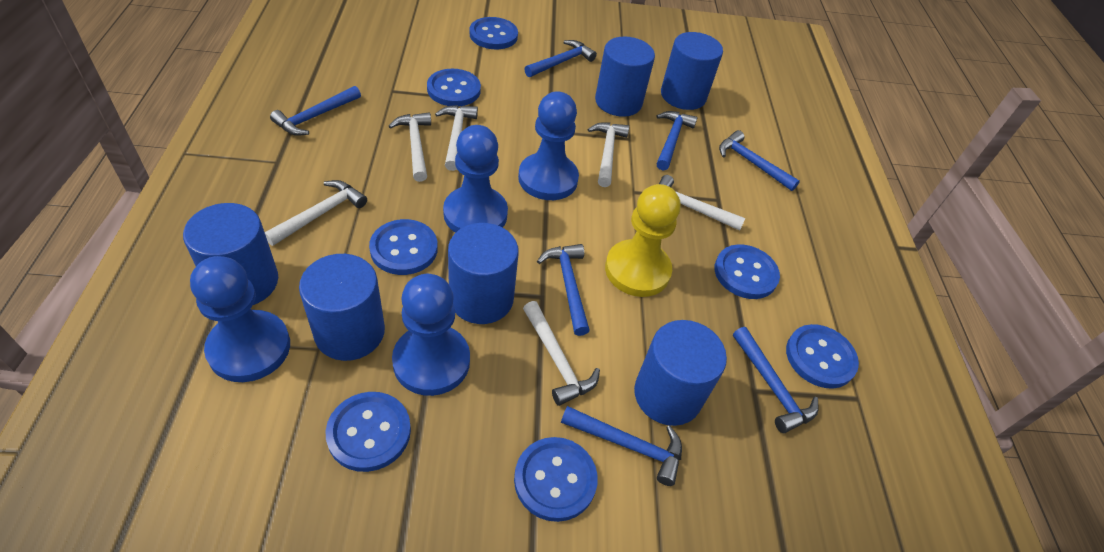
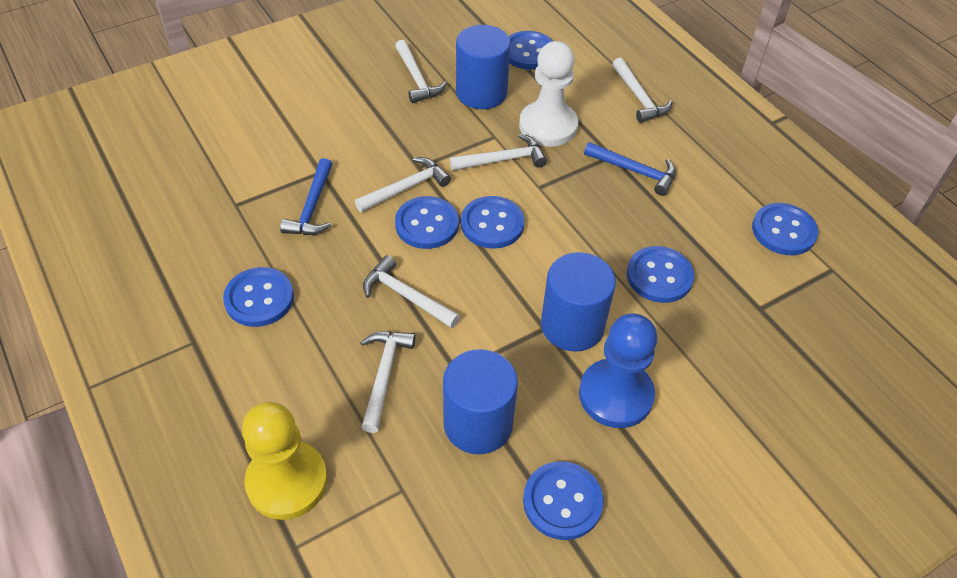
blue cylinder: [183,203,278,305] [299,254,385,361] [448,223,519,324] [595,36,655,117] [634,320,727,426] [661,32,723,110] = 6 -> [443,349,518,454] [456,25,511,109] [541,252,616,352] = 3
blue hammer: [270,86,361,136] [524,40,597,77] [537,244,590,336] [561,406,682,486] [656,111,698,170] [719,130,800,191] [733,327,819,433] = 7 -> [280,158,332,235] [584,142,676,196] = 2
blue pawn: [190,256,290,382] [392,274,470,396] [443,125,508,233] [518,91,579,200] = 4 -> [579,314,657,428] = 1
white pawn: none = 0 -> [519,41,578,147] = 1

